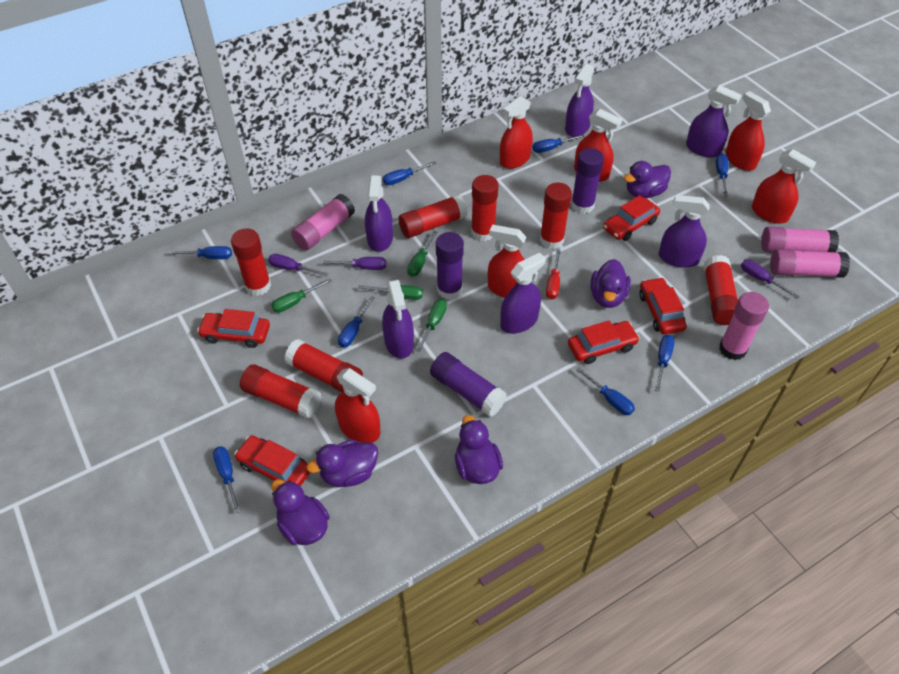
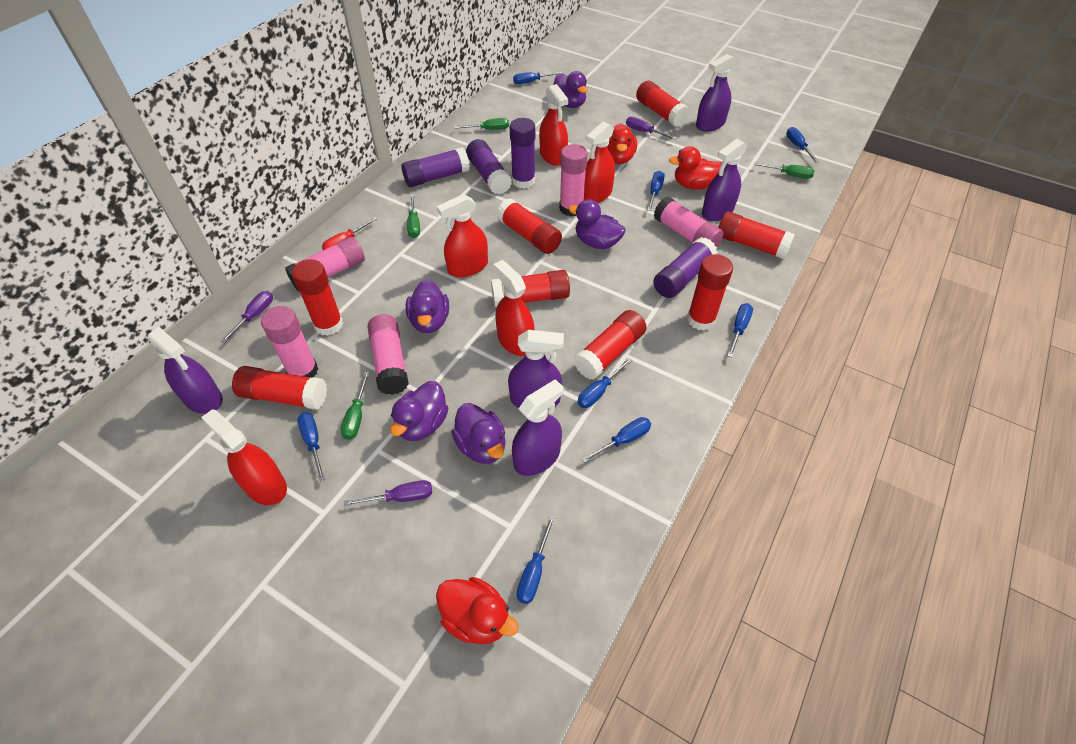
pink glue stick: [291,194,355,250] [719,292,769,360] [761,226,839,252] [770,249,850,278] = 4 -> [261,306,318,378] [285,237,365,292] [367,314,409,395] [559,144,588,216] [654,197,723,247] = 5
purple glue stick: [430,352,507,417] [436,232,464,299] [571,148,604,214] = 3 -> [401,147,470,187] [466,139,512,194] [510,118,535,189] [653,237,717,298] = 4
purple spray bottle: [365,175,393,252] [382,280,414,359] [500,253,546,334] [565,64,594,137] [659,195,710,268] [686,85,742,157] = 6 -> [147,327,223,414] [508,330,564,408] [512,379,563,476] [696,54,736,132] [702,139,747,221] = 5
red car: [197,309,270,348] [234,435,310,486] [568,320,640,364] [603,195,660,241] [639,277,687,335] = 5 -> none = 0
red duck: none = 0 -> [436,577,519,644] [607,123,637,164] [669,146,722,190] = 3
red glue stick: [231,228,271,296] [240,364,322,418] [285,339,363,392] [398,194,468,238] [471,175,499,241] [540,182,572,249] [703,255,738,325] = 7 -> [232,366,327,410] [292,259,343,336] [491,270,570,307] [497,198,562,254] [574,310,647,380] [636,81,690,127] [687,254,733,331] [718,211,795,259] = 8
red spray bottle: [335,368,381,443] [488,224,526,298] [500,96,533,169] [574,109,622,182] [725,91,771,171] [752,149,816,224] = 6 -> [201,409,287,505] [437,194,488,277] [493,260,535,356] [539,84,568,166] [584,122,615,203] = 5

